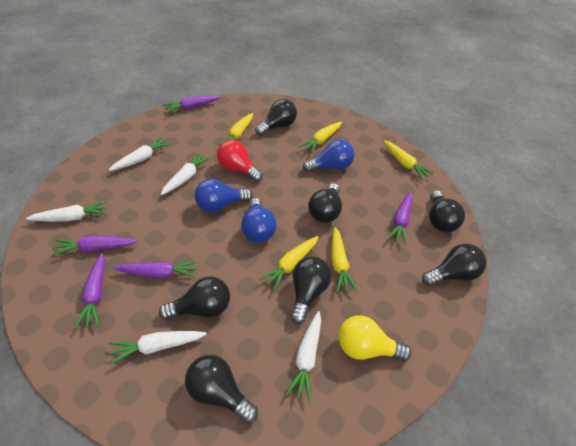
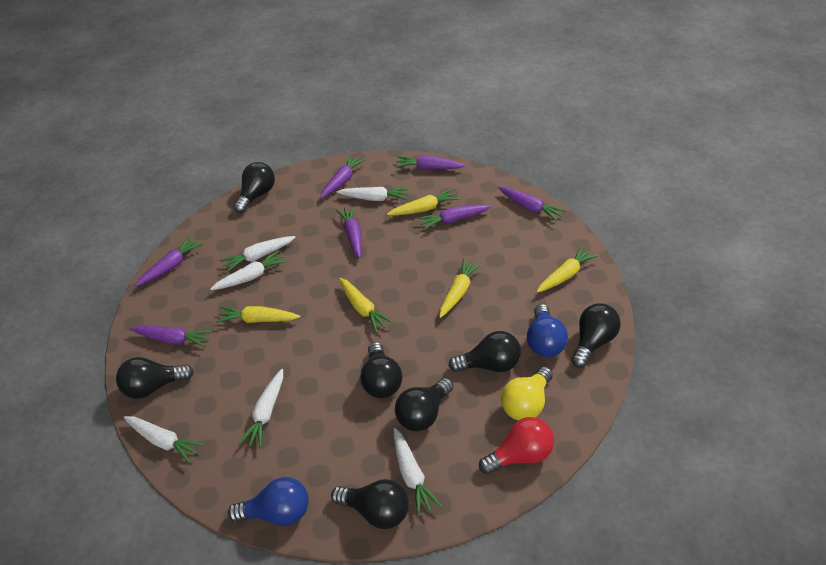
blue light bulb: [194,179,253,212] [241,198,277,242] [303,140,354,172] = 3 -> [228,477,308,526] [527,304,568,357] = 2
purple carrot: [52,235,138,256] [75,253,105,329] [113,260,199,278] [162,95,220,113] [387,192,413,245] = 5 -> [130,326,213,347] [136,236,203,286] [320,155,366,198] [336,206,362,258] [395,156,466,170] [417,205,491,230] [498,187,566,221] = 7
white carrot: [26,201,107,222] [109,137,171,171] [109,331,207,365] [161,152,211,195] [286,311,321,402] = 5 -> [124,416,204,463] [210,250,287,290] [220,236,295,272] [238,369,283,448] [337,187,409,201] [394,428,442,516] = 6

